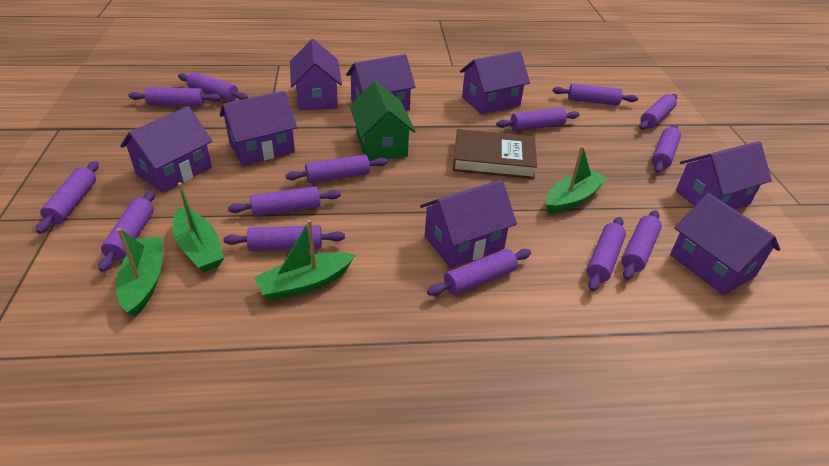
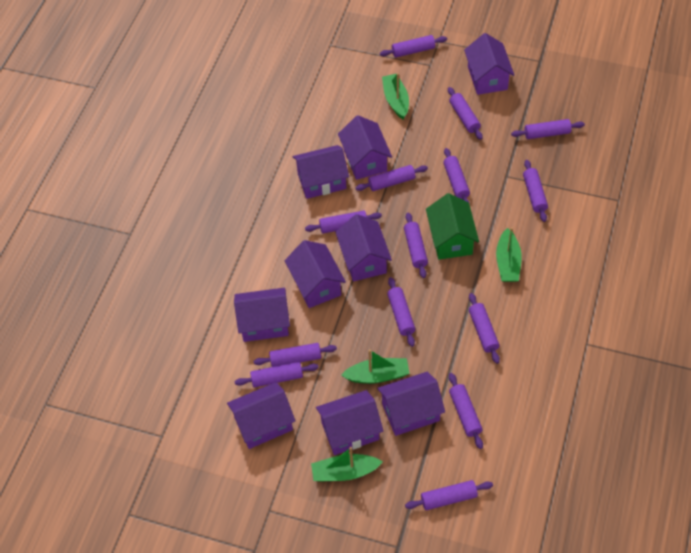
brown book: [453,129,537,179] = 1 -> none = 0
purple house: [120,106,212,193] [220,91,297,165] [290,39,342,110] [346,54,416,111] [420,180,517,268] [460,51,530,114] [670,193,780,295] [676,141,772,209] = 8 -> [227,382,295,449] [234,288,290,342] [285,240,346,308] [293,145,349,199] [316,390,384,455] [335,214,392,282] [338,115,392,180] [377,372,445,436] [464,33,514,95] = 9

